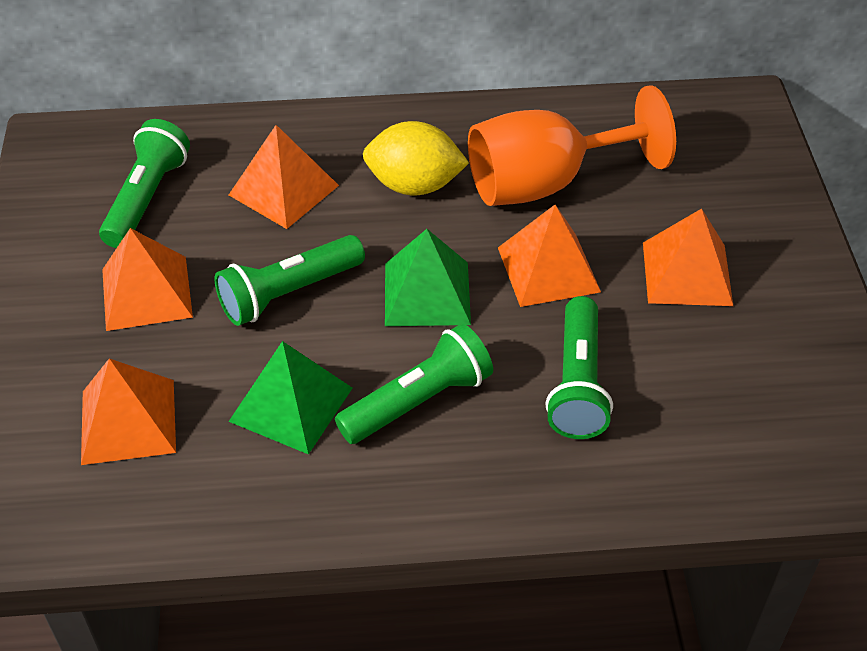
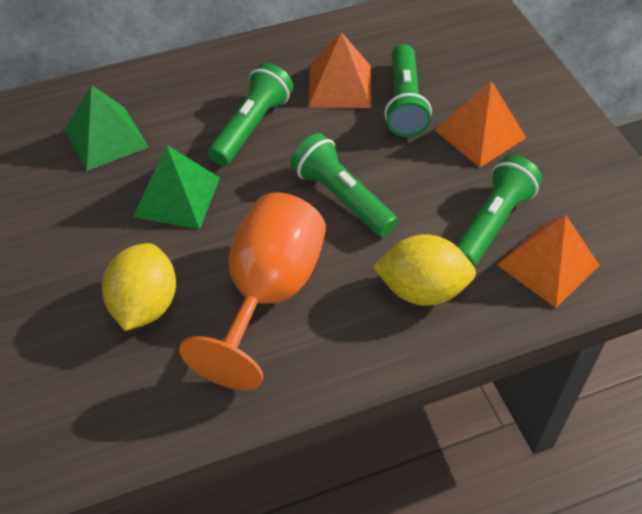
orange pyramid: [81,358,176,465] [102,228,193,331] [229,125,339,229] [498,205,601,307] [643,208,733,306] = 5 -> [308,32,371,108] [435,81,526,168] [497,215,600,308] = 3
yellow lemon: [363,121,469,195] = 1 -> [102,243,176,331] [372,234,476,306] = 2

